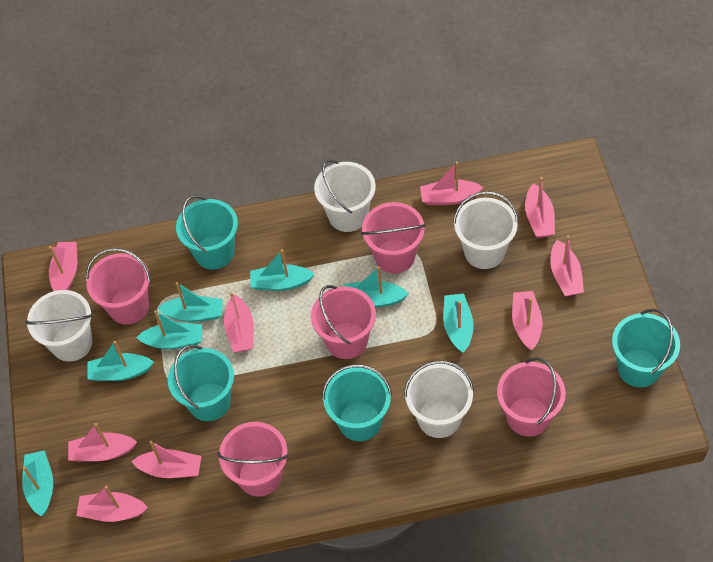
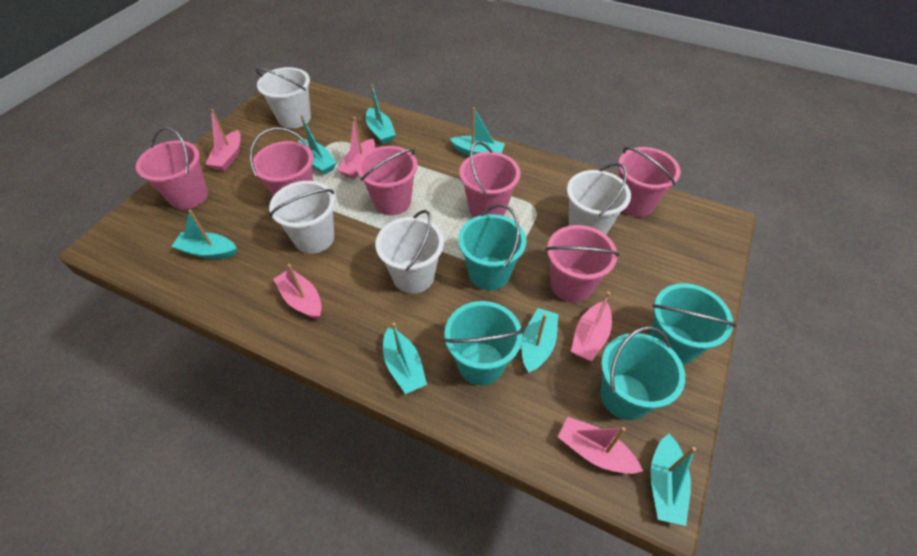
pink boat: [49,242,77,291] [68,423,137,461] [76,485,148,522] [131,441,202,478] [224,292,254,352] [420,162,484,205] [512,291,542,351] [525,177,555,238] [551,235,584,296] = 9 -> [205,109,241,171] [273,264,322,319] [337,117,375,179] [558,417,643,474] [571,292,612,361] = 5
pink bucket: [86,248,151,325] [217,422,289,497] [311,285,376,359] [361,202,426,274] [497,357,566,437] = 5 -> [136,127,208,210] [250,128,314,196] [357,146,418,215] [459,141,521,217] [546,225,620,302] [618,147,681,217] = 6

